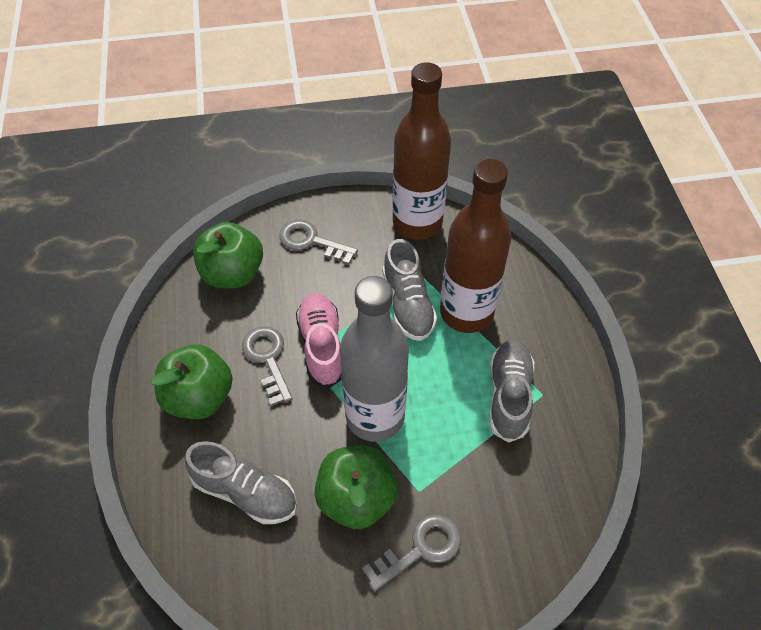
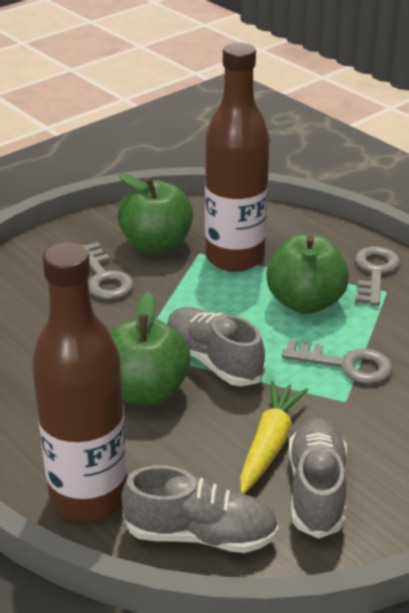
grey bottle: [340,276,409,442] = 1 -> none = 0
pink shoe: [296,293,342,388] = 1 -> none = 0
yellow carrot: none = 0 -> [240,381,308,494] = 1

